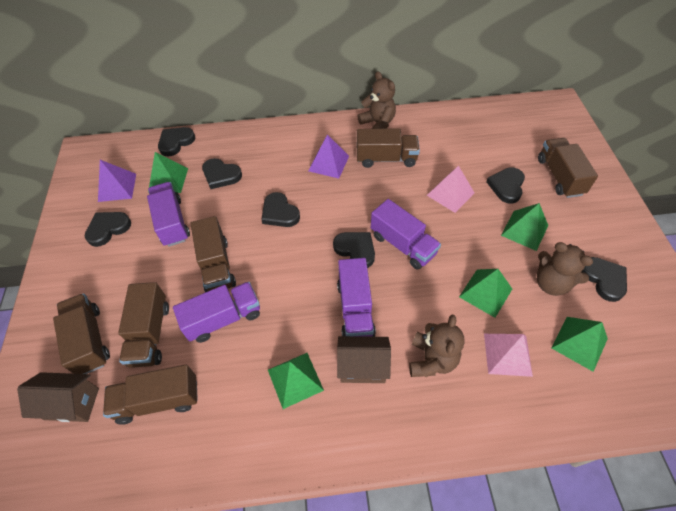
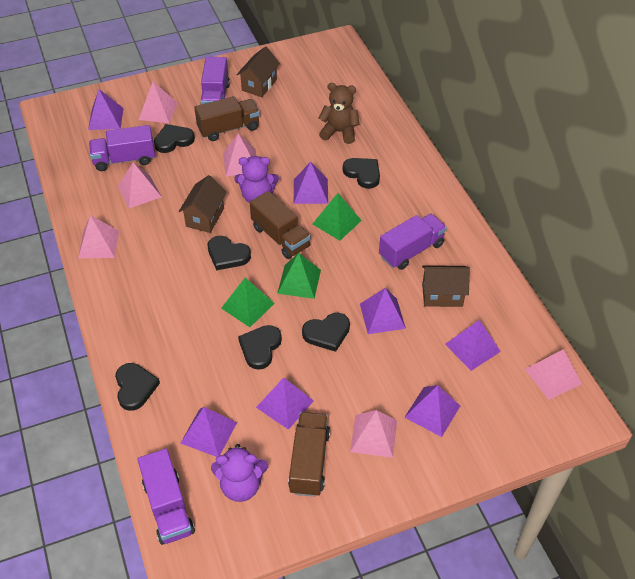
black heart: [85,212,131,247] [158,127,195,156] [202,158,242,189] [261,192,300,227] [333,232,375,268] [486,167,525,204] [581,257,627,302] = 7 -> [115,363,160,411] [154,124,195,153] [208,236,251,270] [238,325,282,370] [302,313,350,352] [343,158,380,189] = 6
brown house: [17,372,99,422] [337,336,391,383] = 2 -> [179,175,227,233] [237,46,280,97] [422,265,470,307] = 3
brown teddy bear: [357,71,396,129] [409,315,465,377] [537,242,593,296] = 3 -> [318,83,360,144] = 1
brown truck: [53,293,110,374] [103,364,198,425] [118,282,169,368] [190,216,236,292] [357,128,420,168] [538,138,598,198] = 6 -> [194,96,260,141] [250,191,310,259] [288,412,330,497] = 3
green pyramid: [148,152,188,193] [268,353,324,409] [459,269,512,318] [501,203,548,251] [552,317,608,372] = 5 -> [221,278,275,327] [277,253,321,299] [313,193,362,241] = 3
pink pyramid: [427,166,475,213] [484,334,533,377] = 2 -> [78,215,119,258] [118,162,162,208] [139,82,178,123] [223,133,257,176] [350,410,397,458] [525,349,582,400] = 6
purple pyramid: [98,160,136,202] [309,134,349,179] = 2 -> [88,89,124,130] [181,407,237,457] [256,378,314,430] [294,162,328,204] [360,288,406,334] [404,385,460,437] [445,320,501,371] = 7
purple teddy bear: none = 0 -> [211,444,268,502] [234,156,279,203] = 2

